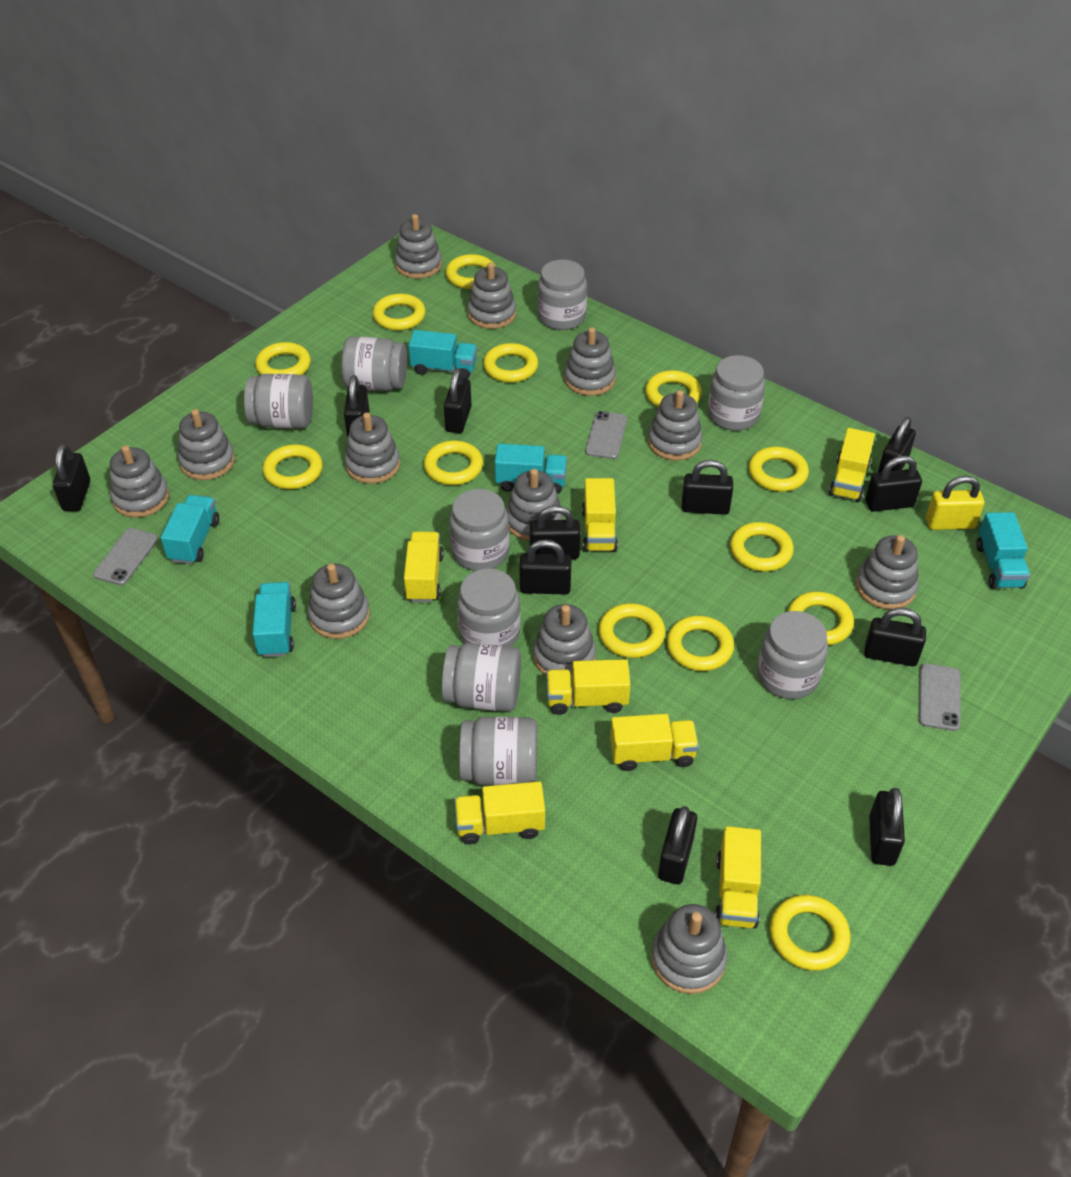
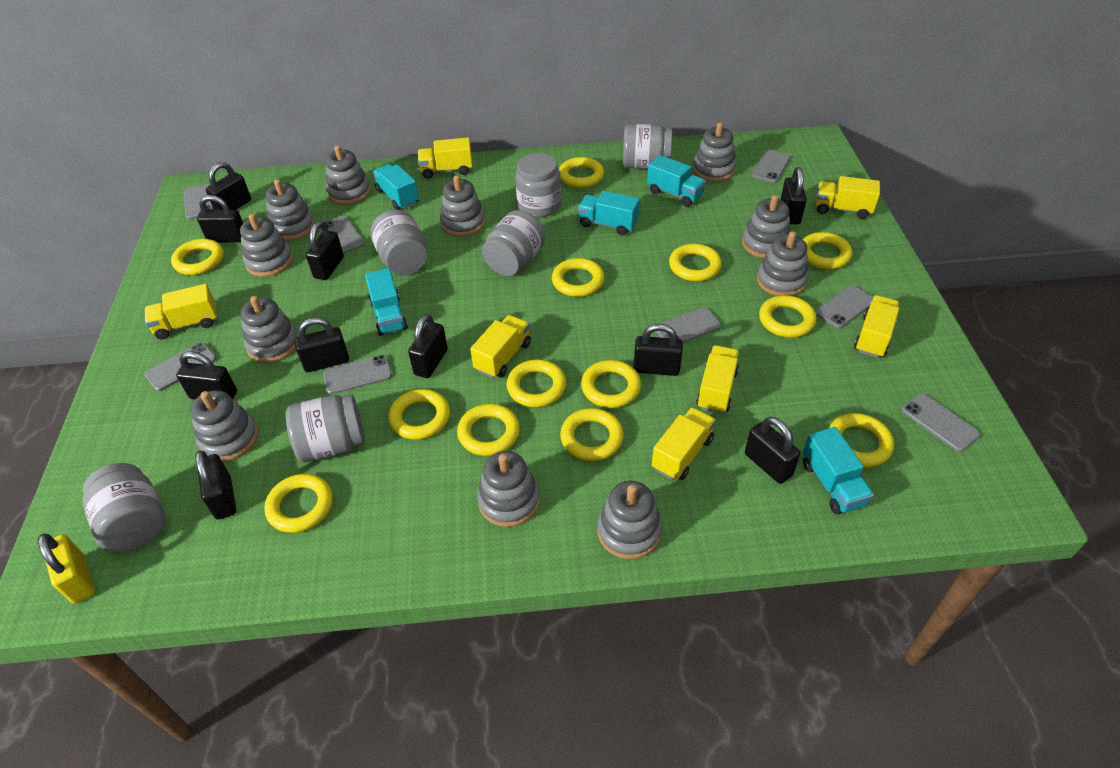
black padlock: [53,444,90,511] [344,375,369,437] [444,368,472,433] [520,539,572,595] [530,505,581,559] [658,806,697,885] [682,460,733,515] [864,608,926,666] [866,456,922,512] [869,788,905,866] [878,417,916,472] = 11 -> [176,351,237,399] [195,450,236,520] [197,195,243,242] [206,162,251,210] [295,317,349,372] [306,221,344,280] [408,314,448,378] [634,324,683,376] [745,417,800,484] [780,167,807,224] = 10
grey jar: [244,374,313,429] [341,336,407,391] [442,643,521,712] [449,489,510,571] [457,568,521,647] [459,717,538,785] [538,260,587,330] [708,355,765,431] [757,611,828,699] = 9 -> [83,463,165,552] [286,394,365,462] [370,210,428,275] [482,210,545,276] [515,153,561,217] [623,124,672,169] = 6
grey phone: [93,528,158,585] [585,411,627,459] [918,663,960,731] = 3 -> [144,342,217,391] [184,184,214,219] [323,355,392,394] [324,216,365,254] [655,307,721,343] [751,150,791,183] [815,285,873,329] [901,393,980,452] = 8
grey stacking toy: [110,445,169,518] [178,409,235,480] [307,564,370,639] [344,412,400,484] [395,214,442,279] [467,263,516,329] [506,469,563,541] [533,604,596,681] [564,327,616,396] [648,390,703,461] [651,904,727,994] [856,535,919,610] = 12 -> [190,390,258,462] [240,214,293,277] [241,296,299,363] [265,179,315,241] [326,145,371,205] [440,175,486,237] [477,451,540,527] [597,481,662,559] [693,122,736,182] [742,195,791,258] [757,231,809,296] = 11

